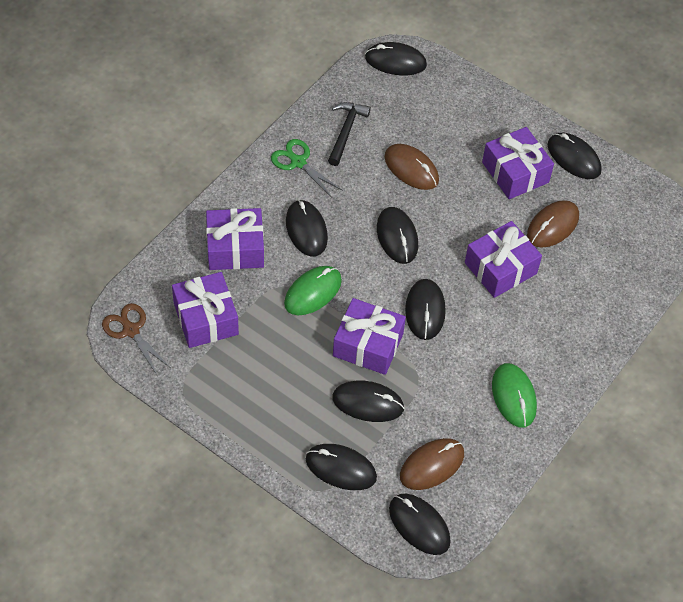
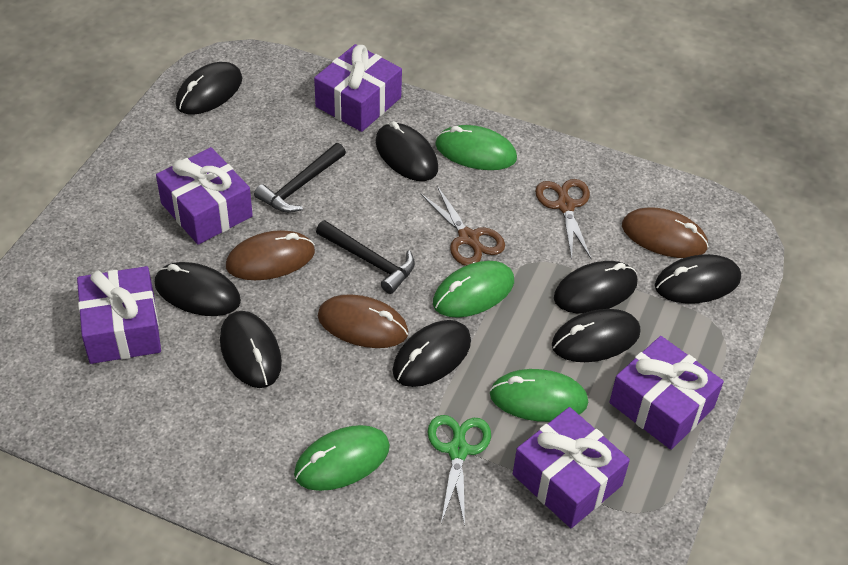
black hammer: [328,102,371,166] = 1 -> [254,143,346,213] [316,220,415,294] = 2
brown scissors: [102,303,171,375] = 1 -> [420,186,505,266] [535,179,591,259] = 2
green mouse: [284,266,342,315] [492,363,537,428] = 2 -> [294,425,390,491] [433,261,514,318] [435,125,517,170] [490,369,588,422] = 4

